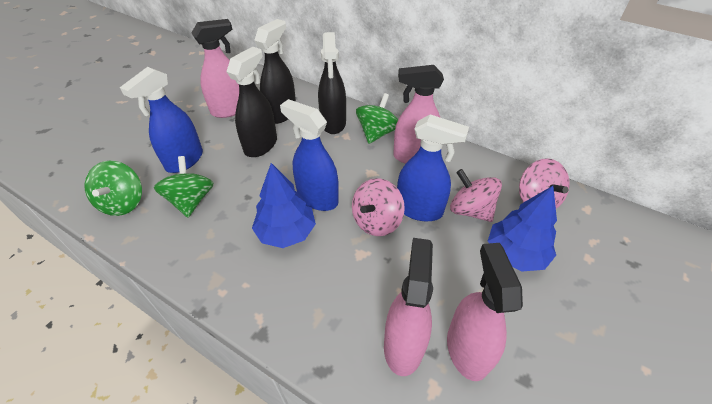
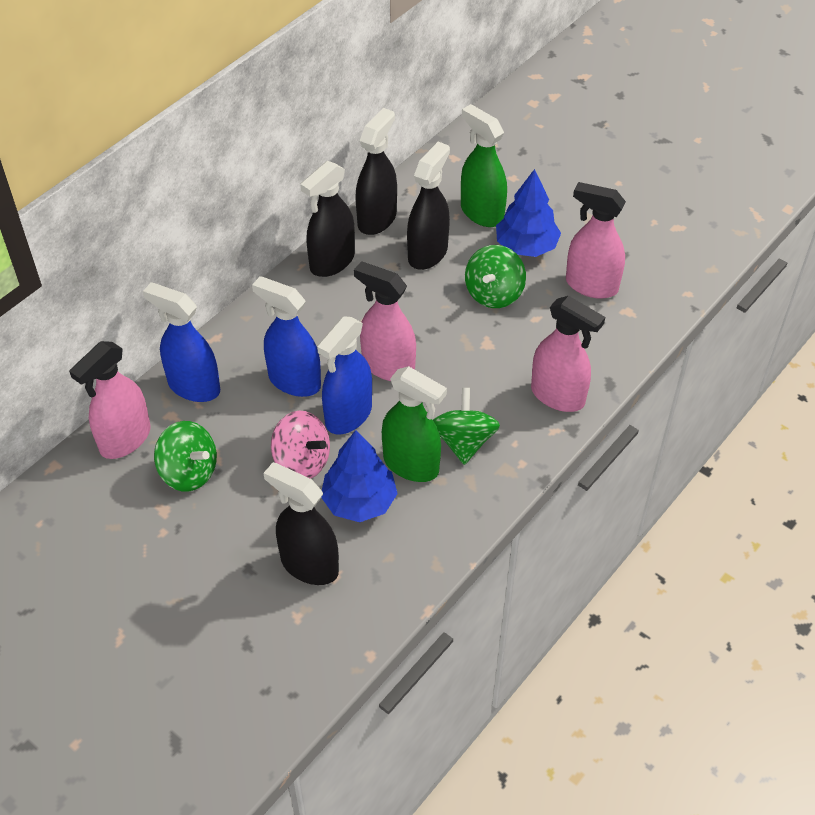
black spray bottle: [226,47,277,157] [254,19,296,124] [318,32,346,134] = 3 -> [264,463,339,585] [300,161,355,277] [355,108,397,235] [407,142,450,270] = 4
green spray bottle: none = 0 -> [382,366,447,482] [461,104,507,227] = 2
pink spinning top: [352,178,405,236] [450,169,502,222] [519,158,570,208] = 3 -> [271,411,330,479] = 1

